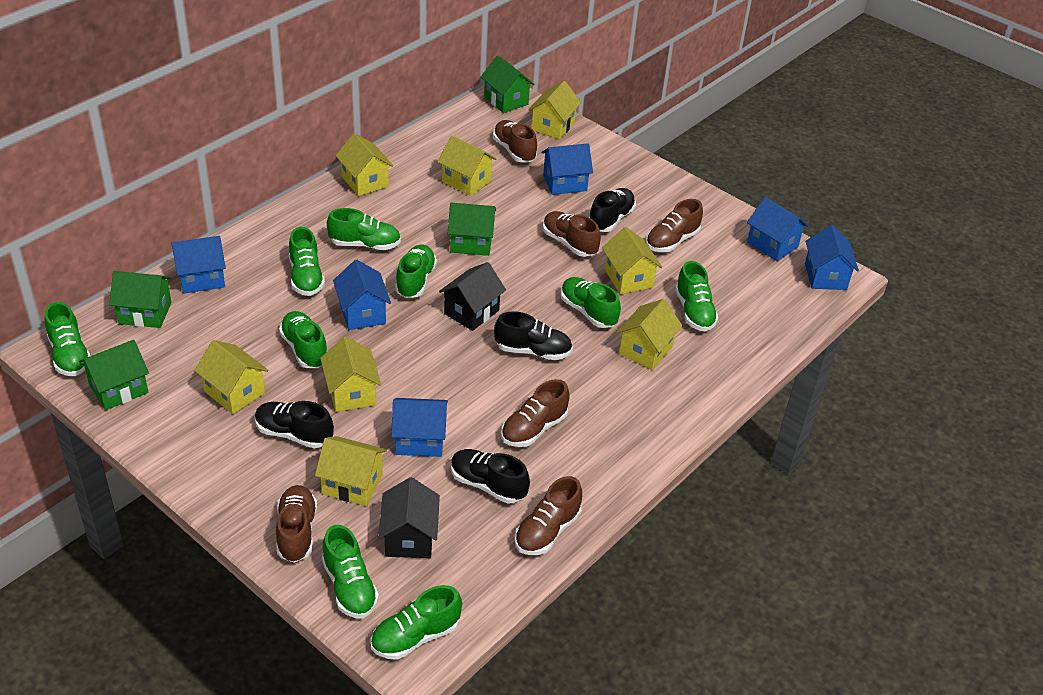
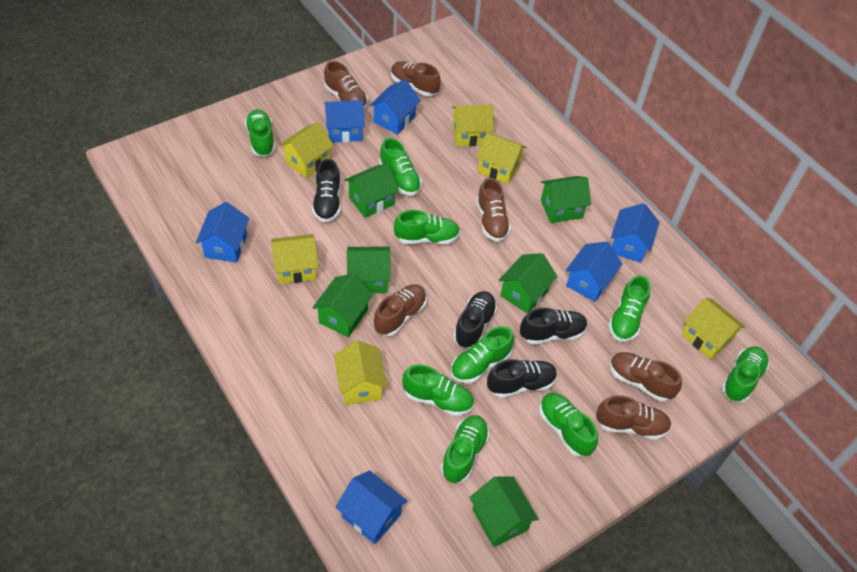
black house: [378,477,440,558] [439,262,506,331] = 2 -> none = 0
green house: [79,340,149,410] [109,271,172,328] [447,203,496,256] [480,56,534,113] = 4 -> [312,274,373,337] [345,164,399,218] [347,247,391,293] [469,476,539,547] [499,253,558,314] [541,176,591,223] = 6
yellow house: [194,340,268,414] [315,436,387,506] [320,337,381,412] [335,133,393,196] [437,136,497,196] [528,81,581,140] [602,227,662,294] [617,299,682,370] = 8 -> [271,234,319,284] [279,122,334,178] [334,340,387,405] [452,105,494,147] [477,132,527,184] [682,298,746,360] = 6

